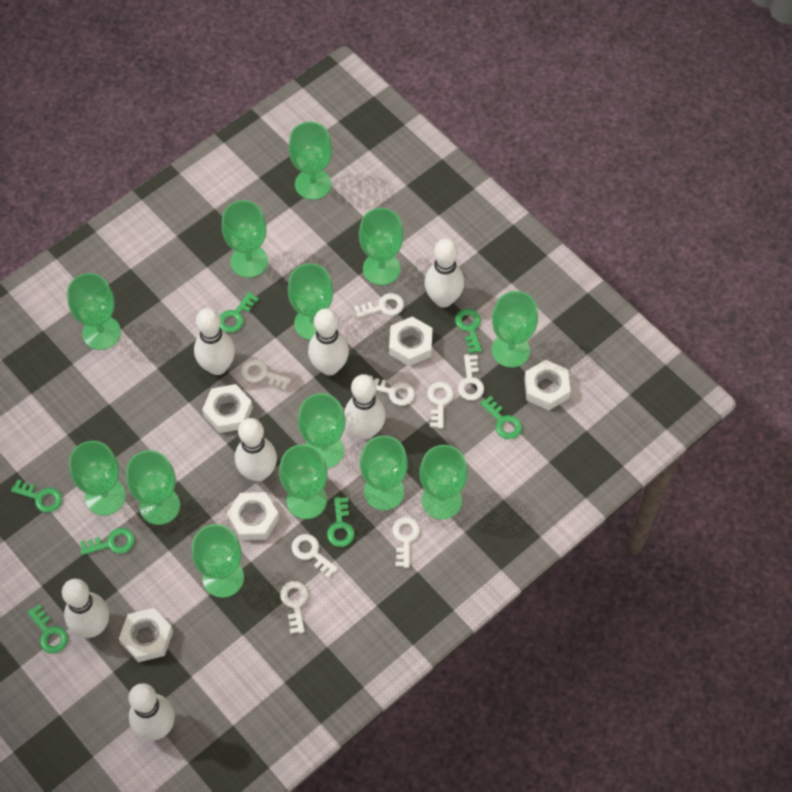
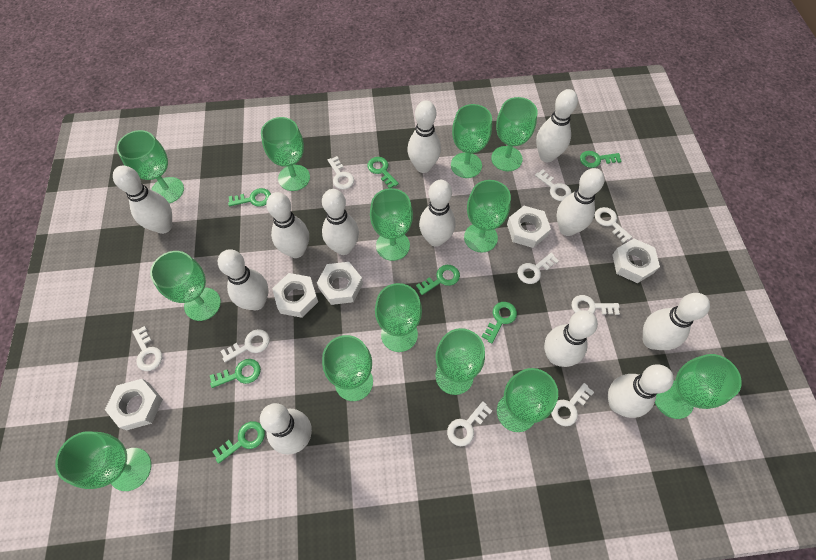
white bowling pin: [62,579,109,638] [128,683,175,741] [194,308,235,375] [235,418,277,482] [308,308,349,375] [344,374,386,439] [424,238,464,307] = 7 -> [113,166,172,234] [218,249,268,310] [260,403,312,454] [266,192,309,258] [322,189,359,255] [407,100,441,173] [419,180,456,247] [536,89,578,162] [544,310,598,367] [556,168,605,236] [608,364,674,418] [643,293,710,350] = 12
white key: [241,359,291,390] [280,581,308,634] [291,534,338,578] [354,293,404,318] [371,376,415,406] [393,517,420,568] [427,382,454,428] [458,354,484,400] = 8 -> [133,326,162,371] [221,329,270,362] [328,156,354,189] [447,401,492,446] [517,253,559,284] [535,169,572,201] [551,383,594,426] [572,295,620,315] [595,207,632,243] = 9

